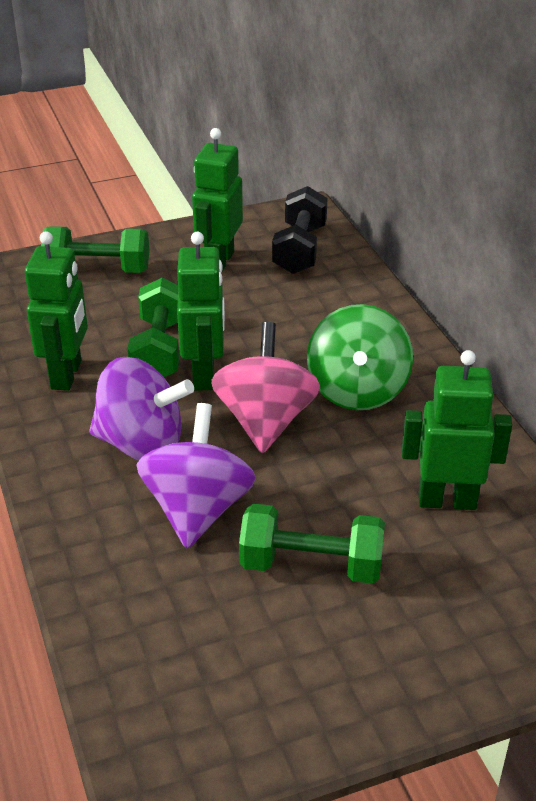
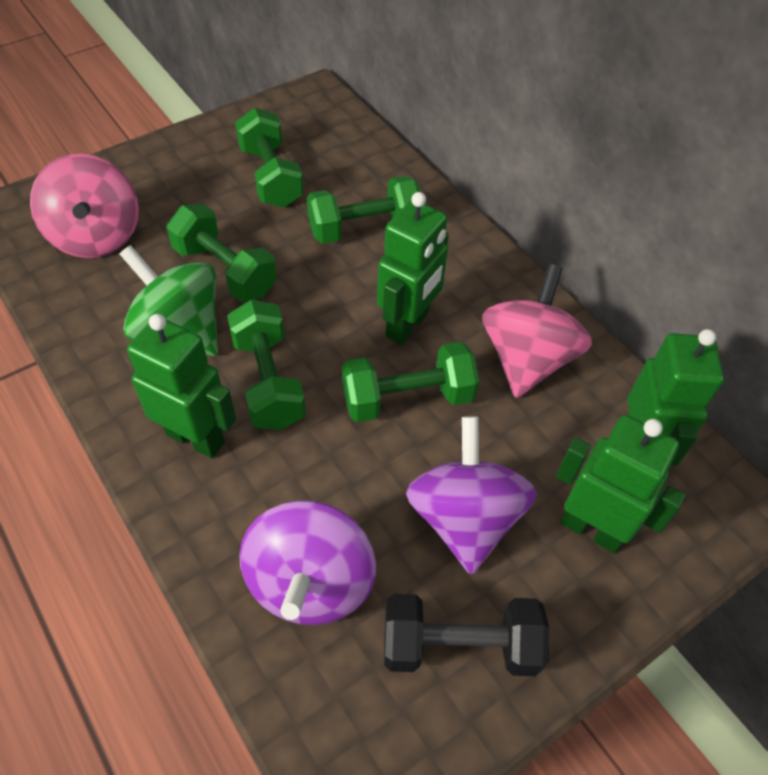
green dumbbell: [41,226,150,273] [128,278,179,377] [239,504,385,584] = 3 -> [166,204,277,302] [227,300,306,430] [235,108,304,207] [307,175,420,244] [342,342,479,422] = 5
pink spinning top: [211,322,320,453] = 1 -> [30,154,139,258] [482,264,592,398] = 2

